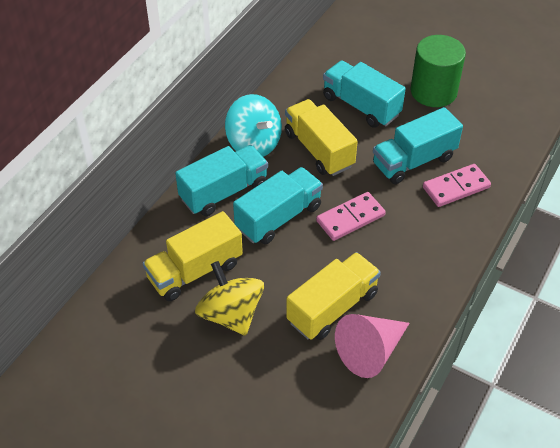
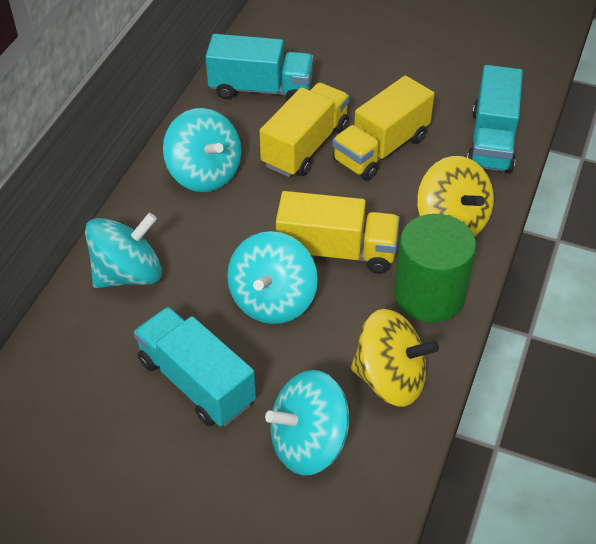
pink cone: [335,314,410,378] = 1 -> none = 0
pink domino: [316,192,386,241] [423,164,491,207] = 2 -> none = 0
turquoise spinning top: [225,94,282,157] = 1 -> [85,213,162,288] [163,108,241,192] [227,231,318,324] [265,370,349,476] = 4
turquoise truck: [175,145,268,216] [233,167,323,244] [323,61,406,128] [373,107,463,184] = 4 -> [134,307,256,426] [205,34,314,101] [467,65,523,174] = 3
yellow spinning top: [195,261,264,336] = 1 -> [351,309,439,407] [417,156,494,237] = 2

